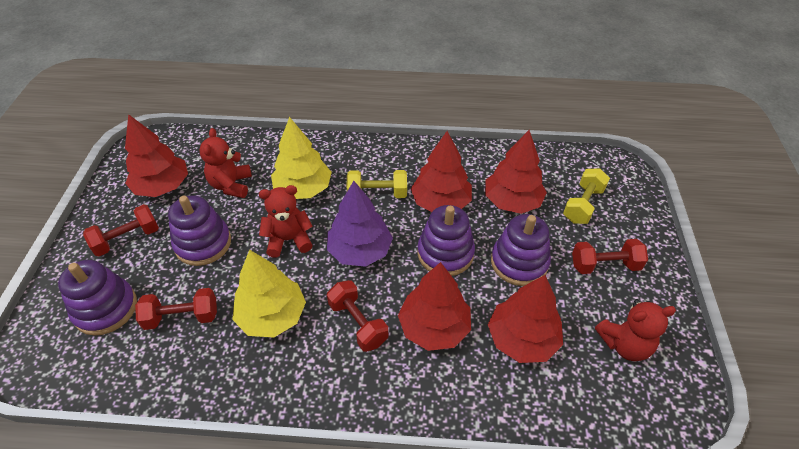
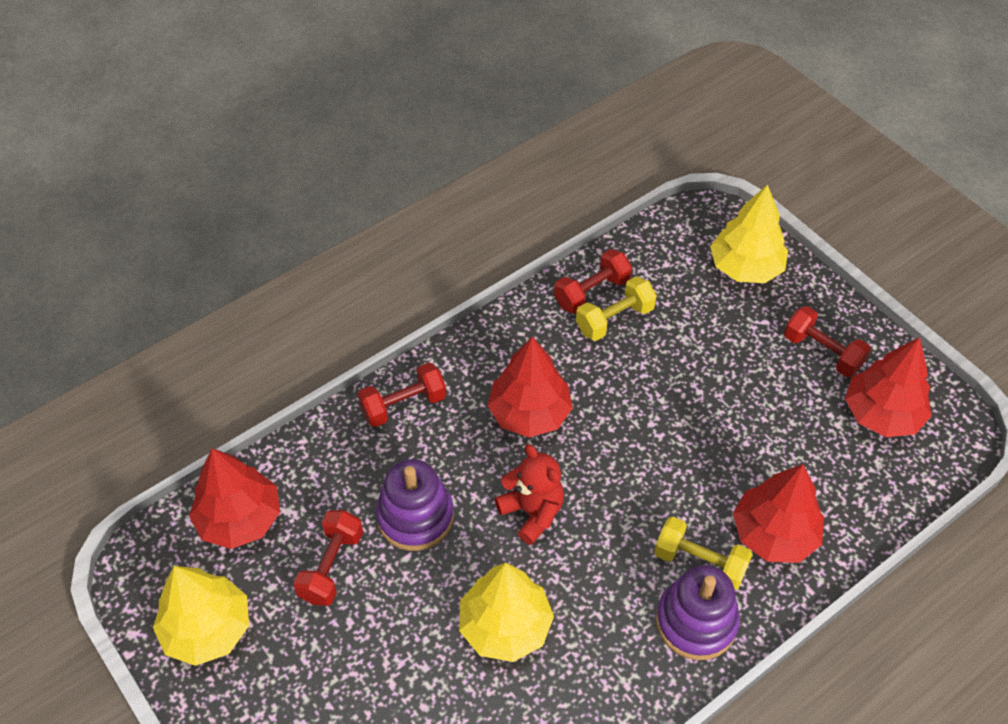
purple stacking toy: [58,260,137,336] [168,196,231,266] [417,205,475,276] [491,214,551,286] = 4 -> [376,459,454,551] [656,565,740,660] = 2
purple tree: [327,181,393,267] = 1 -> none = 0
red teddy bear: [200,128,252,198] [259,185,313,258] [595,299,676,361] = 3 -> [495,444,564,545] = 1
red tree: [125,114,188,197] [398,262,471,351] [411,131,472,212] [485,130,547,214] [488,275,563,363] = 5 -> [189,448,280,549] [487,336,573,437] [733,464,824,563] [845,337,932,437] = 4
yellow tree: [232,250,306,337] [271,117,332,199] = 2 -> [153,566,249,666] [459,563,554,662] [710,184,788,283] = 3

